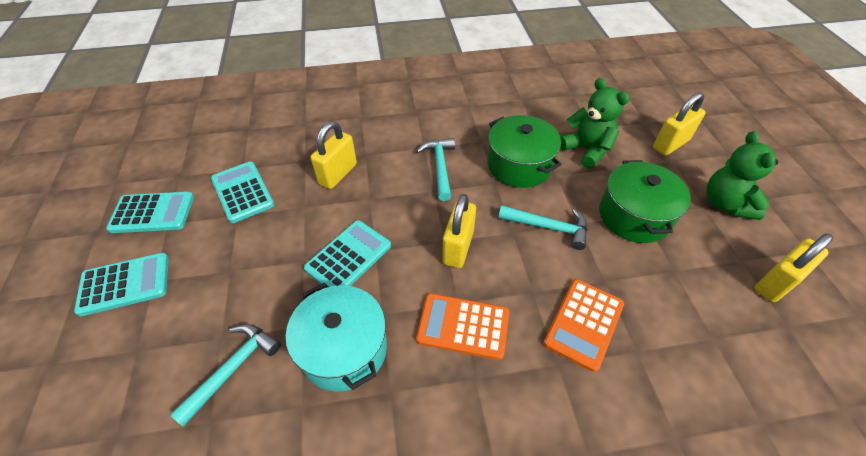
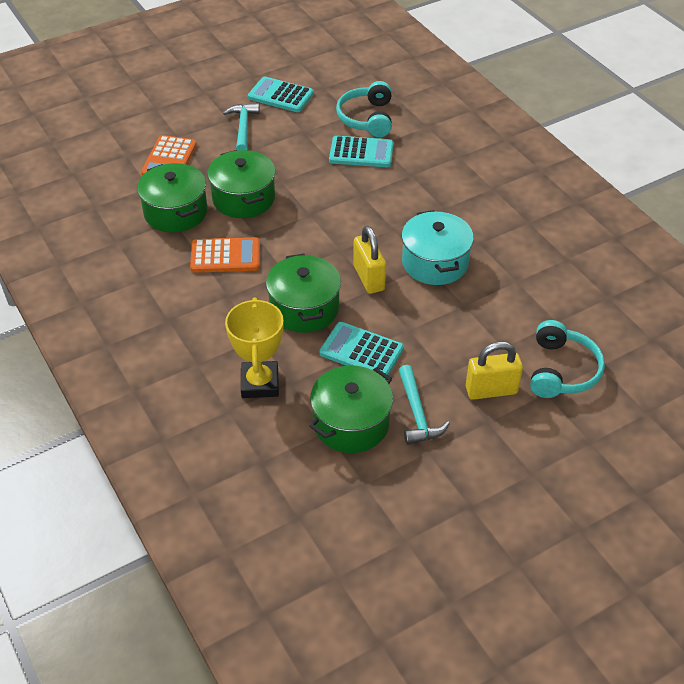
green pot: [487,115,561,188] [599,160,691,243] = 2 -> [137,163,207,233] [208,150,275,218] [266,254,341,333] [309,366,393,453] = 4
green teddy bear: [560,78,629,169] [707,131,778,220] = 2 -> none = 0
turquoise calculator: [74,253,169,316] [106,192,194,233] [211,162,274,223] [304,220,391,287] = 4 -> [248,76,314,112] [320,322,404,379] [329,136,393,167] = 3
turquoise hammer: [170,324,281,427] [416,138,455,201] [498,205,588,250] = 3 -> [223,103,260,150] [399,365,450,445] = 2
turquoise headphones: none = 0 -> [336,81,392,137] [530,320,605,398] = 2
yellow padlock: [311,121,357,189] [442,194,476,268] [653,92,706,155] [755,233,833,302] = 4 -> [353,226,386,294] [466,341,523,400] = 2
yellow trophy: none = 0 -> [225,297,283,398] = 1

